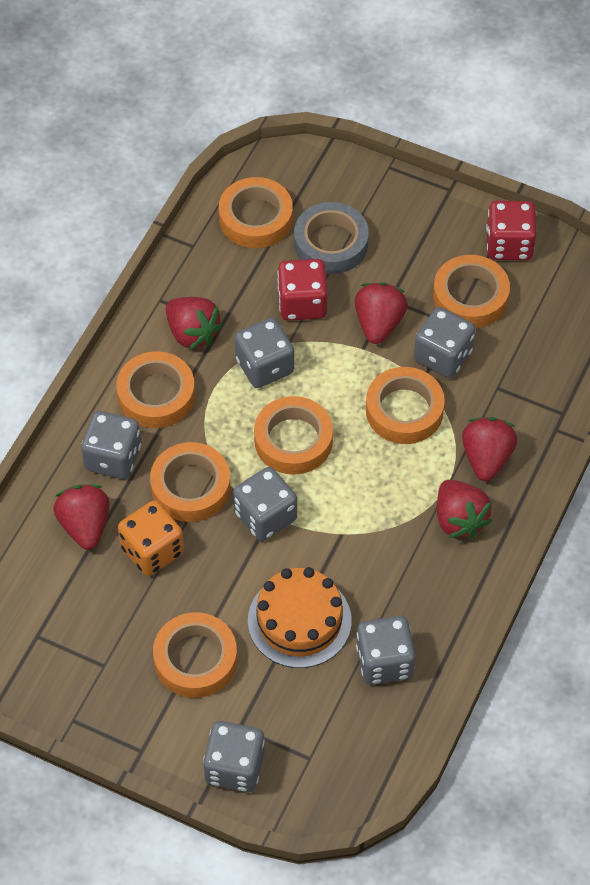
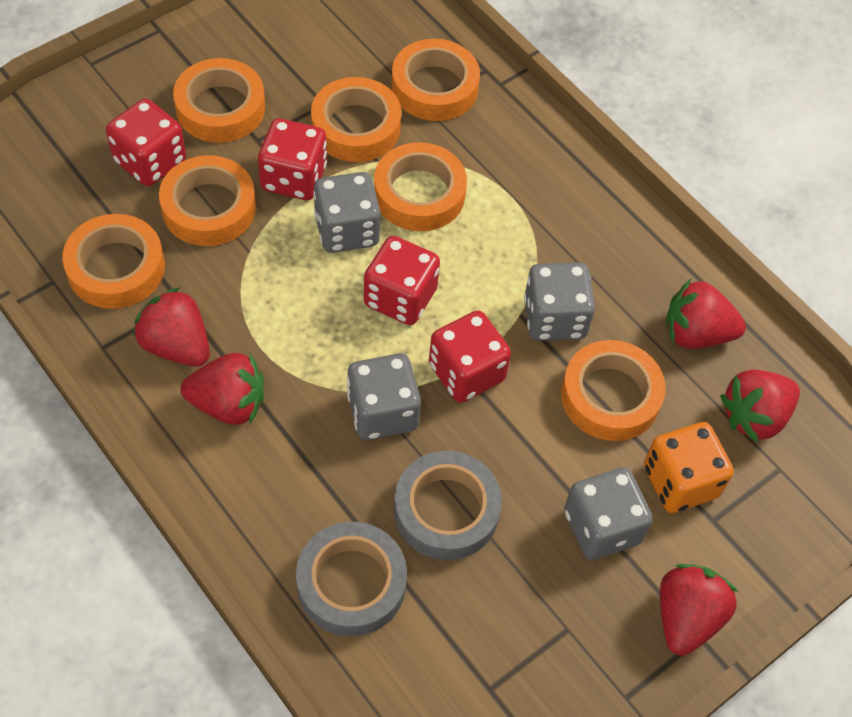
grey dice: [81,411,141,479] [203,721,265,792] [233,467,297,541] [235,318,294,388] [356,616,416,685] [414,307,476,378] = 6 -> [313,172,381,253] [347,353,421,440] [524,263,595,341] [564,467,653,560] = 4
grey tape: [294,202,369,274] = 1 -> [296,522,407,636] [394,451,502,560] = 2
orange cake: [248,567,352,668] = 1 -> none = 0
red dice: [277,259,328,321] [486,201,537,260] = 2 -> [106,99,186,186] [258,118,327,200] [364,236,440,325] [429,311,511,403] = 4

